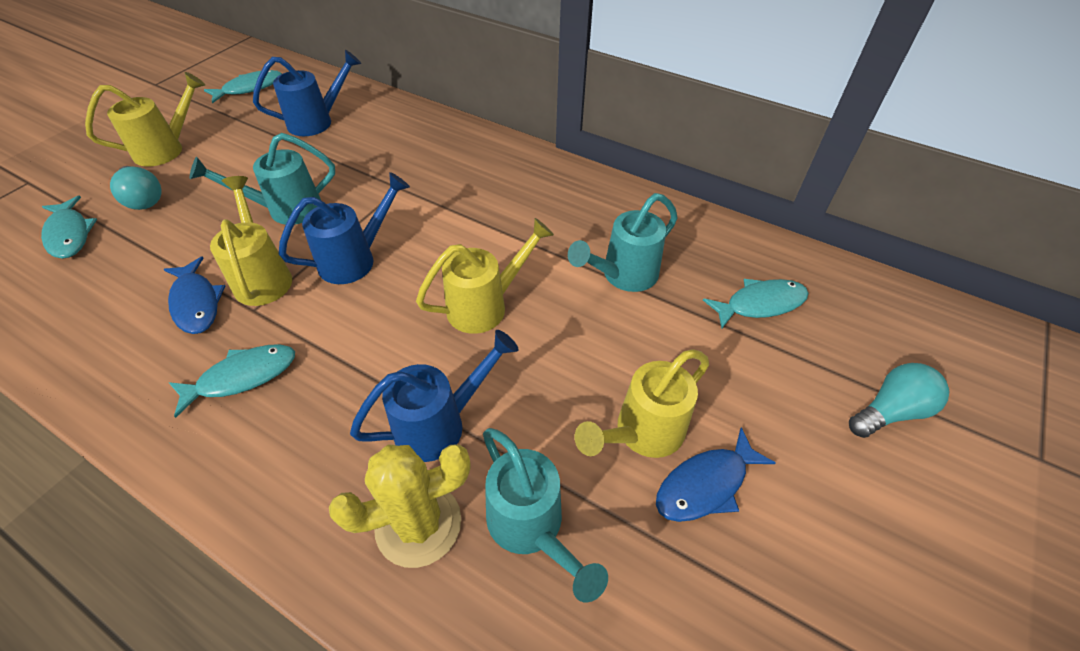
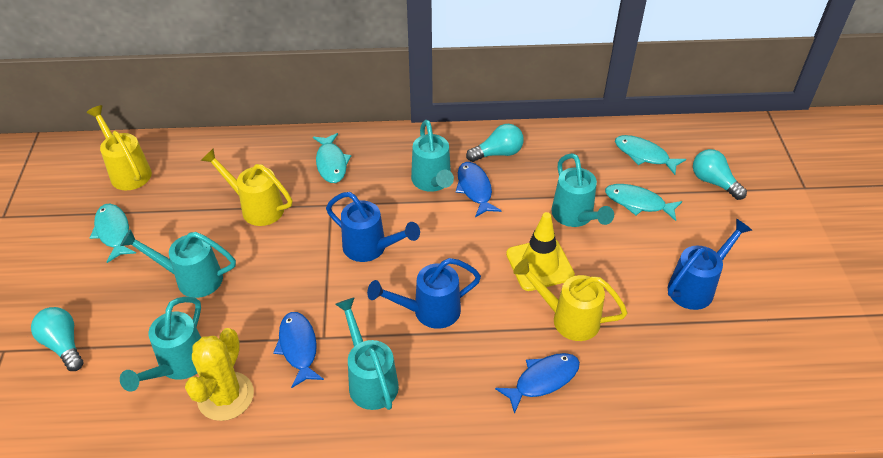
blue fish: [163,256,225,334] [656,428,775,522] = 2 -> [273,312,324,388] [456,162,502,217] [495,353,580,414] = 3
turquoise light bulb: [110,166,162,210] [849,363,949,438] = 2 -> [31,307,83,371] [466,124,524,162] [693,149,747,200] = 3
turquoise watering can: [190,133,335,225] [483,428,608,602] [568,193,678,292] = 3 -> [120,229,236,298] [120,297,201,392] [335,297,399,410] [411,120,454,192] [551,153,614,227] = 5
yellow traffic cone: none = 0 -> [506,212,575,291] = 1
yellow watering can: [85,72,205,167] [210,176,292,306] [416,218,554,334] [575,349,709,458] = 4 -> [86,105,152,190] [201,148,292,226] [513,259,628,341] = 3

